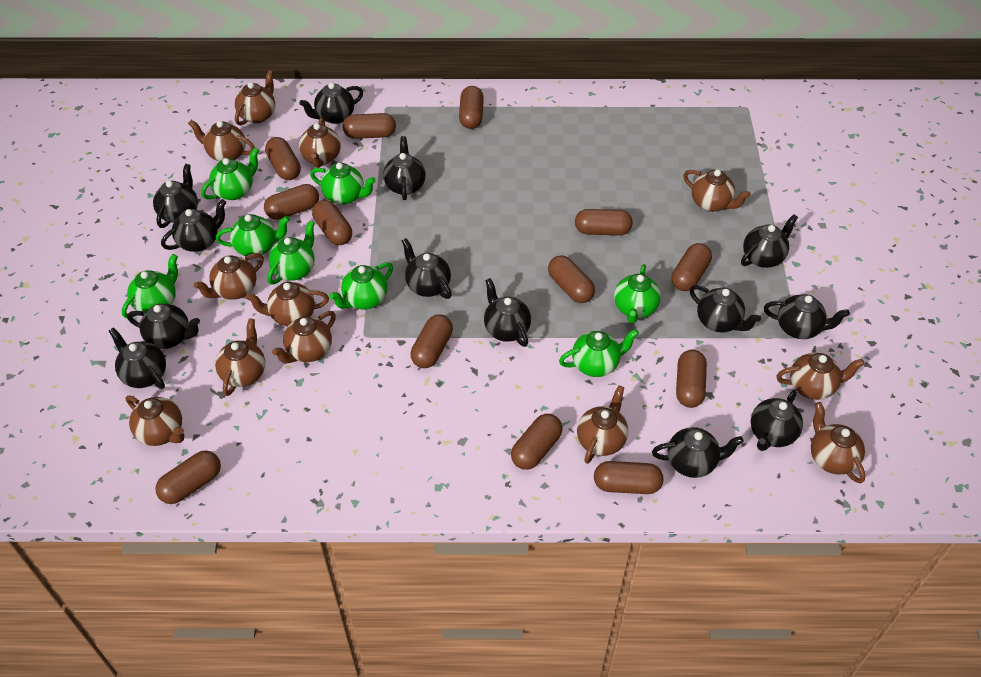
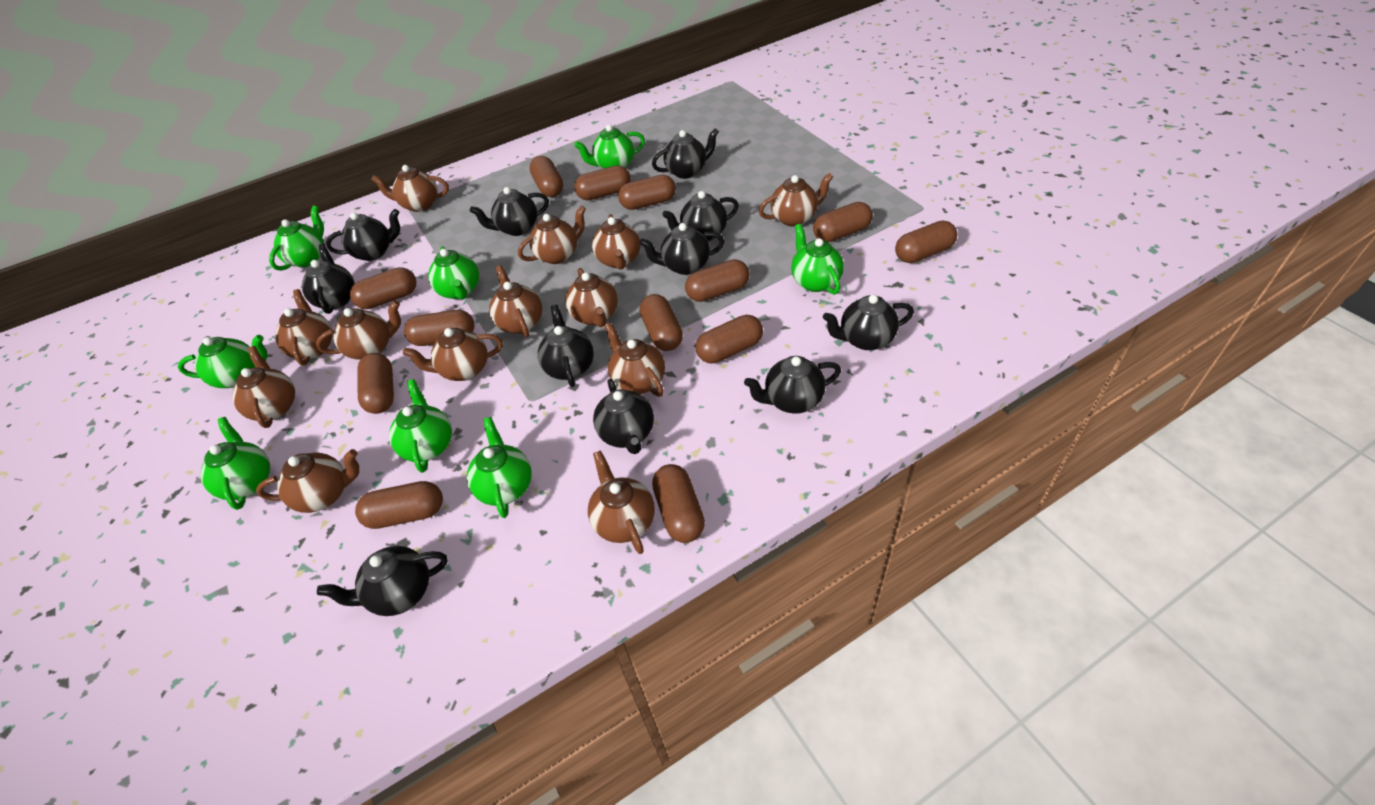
black teapot: [109,327,166,389] [127,304,200,349] [153,164,198,228] [161,199,226,252] [299,83,363,124] [383,136,426,200] [402,238,452,299] [484,278,531,347] [652,427,744,478] [690,285,761,332] [741,214,798,268] [751,390,803,451] [764,294,850,339] = 13 -> [302,244,355,314] [317,546,448,616] [326,209,400,261] [470,187,549,236] [538,305,594,387] [593,379,654,454] [640,223,725,275] [652,128,719,179] [662,191,739,241] [744,356,841,413] [823,295,914,350] = 11
brown teapot: [125,395,184,446] [188,120,255,161] [194,253,264,300] [215,318,265,396] [235,70,275,125] [246,282,329,326] [272,311,336,363] [299,117,341,168] [577,385,628,464] [683,170,751,212] [777,353,865,400] [811,402,865,483] = 12 -> [232,346,295,428] [256,449,359,513] [275,289,333,365] [316,300,401,360] [371,165,449,212] [403,328,503,381] [489,265,542,337] [518,205,586,264] [565,268,618,327] [588,451,655,554] [592,214,641,270] [604,322,665,397] [759,173,833,227] = 13

